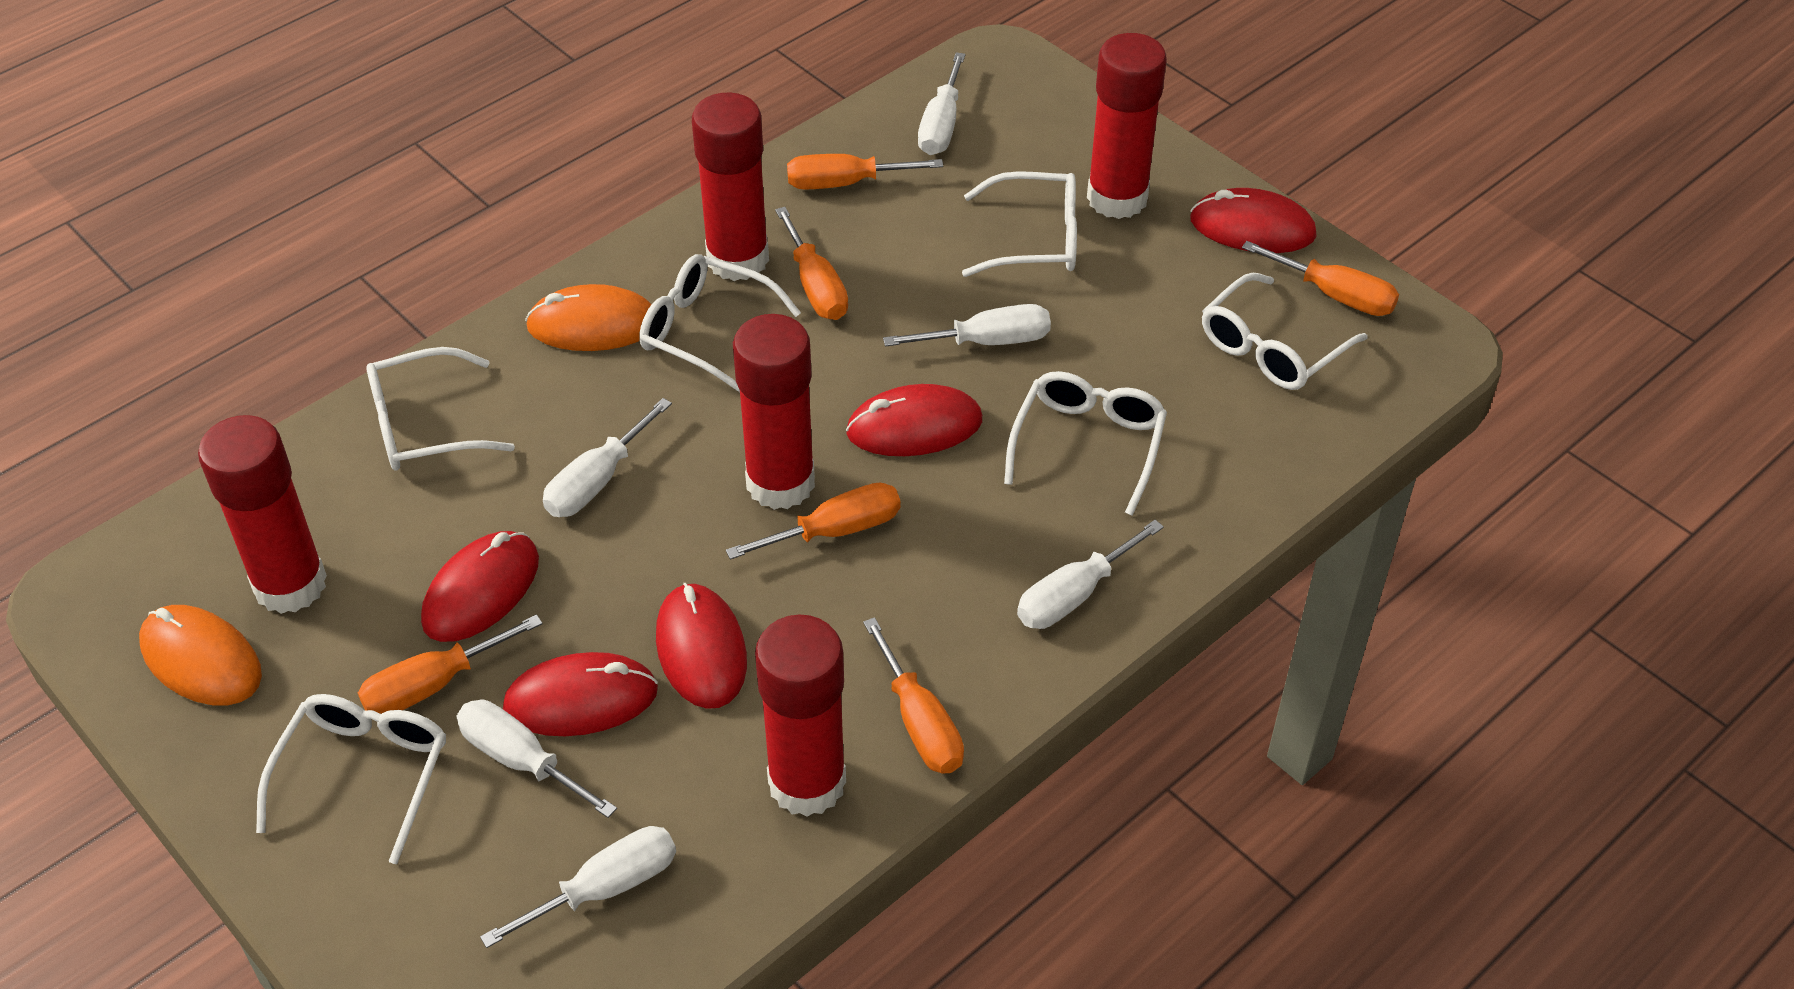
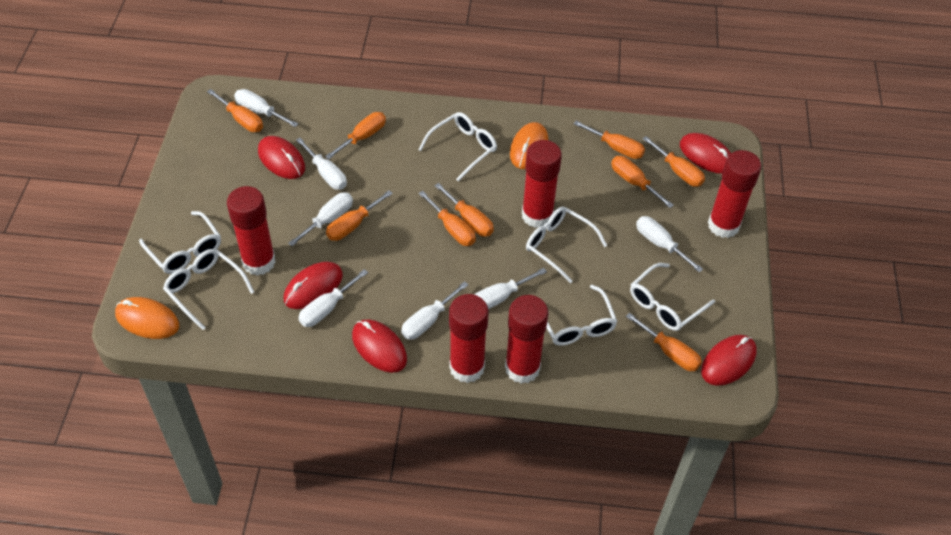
orange screwdriver: [358,614,543,714] [726,483,901,560] [775,207,848,320] [787,154,943,189] [863,617,964,774] [1242,241,1399,316] = 6 -> [207,89,263,132] [325,112,386,159] [326,190,393,241] [418,191,476,246] [435,183,494,237] [573,121,645,159] [611,156,674,208] [626,313,702,371] [642,136,705,187] = 9
white screwdriver: [457,700,617,818] [480,826,676,948] [543,398,672,517] [883,304,1051,347] [918,52,966,155] [1017,520,1164,629] = 6 -> [234,89,298,127] [288,193,353,246] [296,138,347,190] [298,269,368,327] [401,281,469,340] [474,268,547,309] [636,216,703,272] = 7

